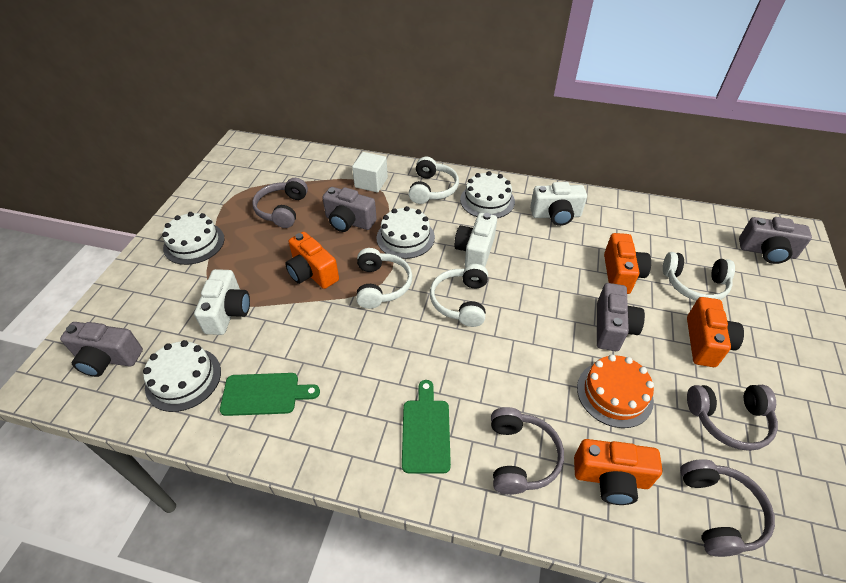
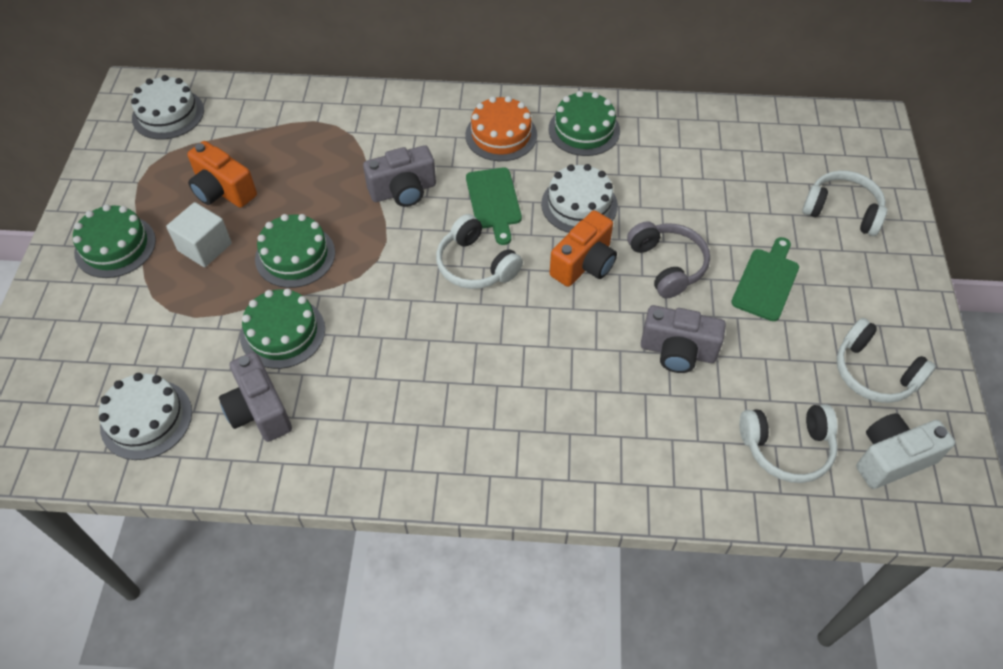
green cake: none = 0 -> [73,204,156,278] [240,288,325,369] [255,214,335,288] [549,91,620,156] = 4
grey camera: [60,322,143,377] [322,187,377,232] [597,283,645,351] [739,217,812,264] = 4 -> [219,352,292,442] [363,145,436,207] [641,305,726,373] = 3
grey headphones: [252,178,308,228] [491,407,564,495] [680,459,775,557] [687,385,778,451] = 4 -> [627,221,710,298] = 1
orange camera: [285,232,339,289] [574,439,663,505] [604,233,651,294] [687,297,744,367] = 4 -> [187,141,257,208] [550,210,617,287] = 2
white cake: [143,340,221,412] [162,212,225,265] [376,206,435,259] [460,171,515,218] = 4 -> [99,373,192,460] [131,75,204,140] [541,164,618,233] = 3
white camera: [194,269,250,335] [454,213,497,267] [530,182,587,226] = 3 -> [856,413,955,489] = 1

